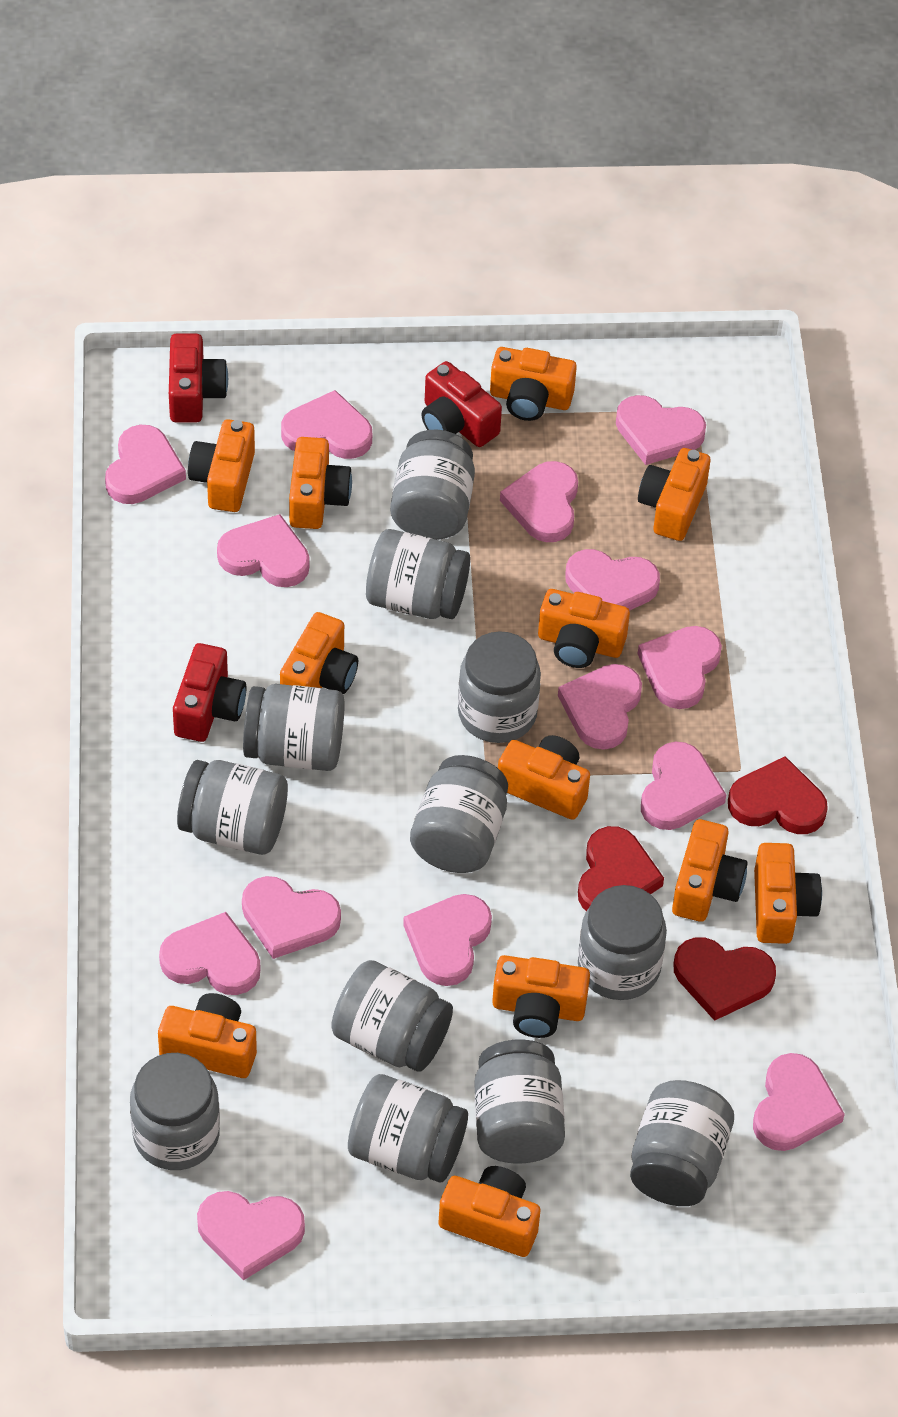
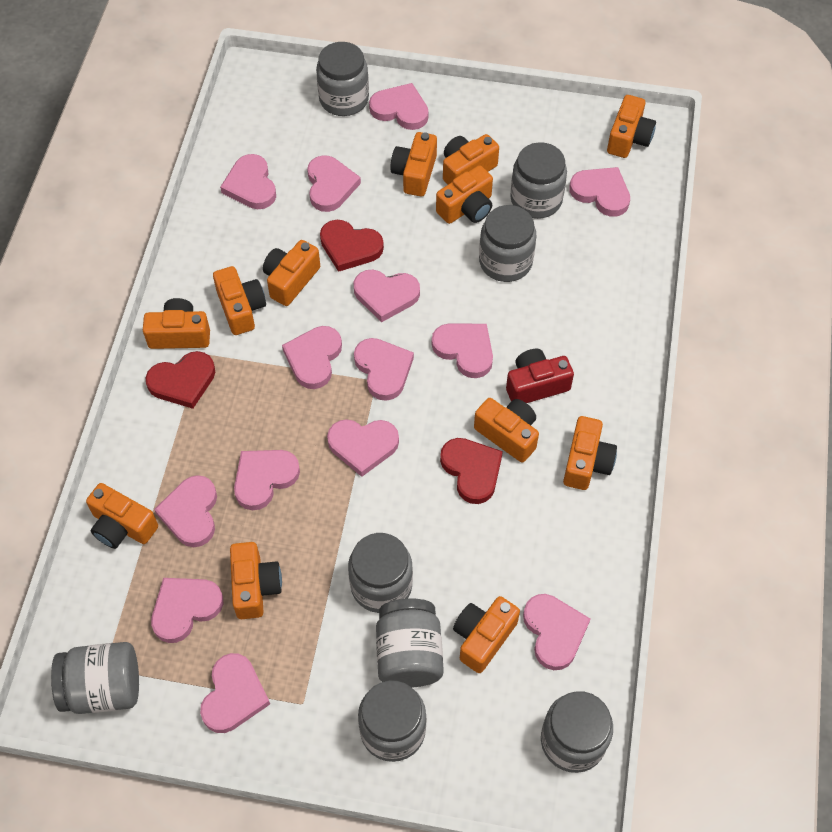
grey jar: [130,1053,220,1170] [177,760,288,855] [243,684,345,771] [331,960,453,1072] [348,1074,468,1182] [366,529,470,619] [390,430,475,540] [410,755,508,873] [458,631,541,743] [474,1040,565,1164] [578,885,667,1000] [630,1080,734,1206] = 12 -> [51,642,139,714] [316,42,369,116] [348,533,413,613] [358,680,426,762] [376,598,444,687] [479,205,536,282] [510,142,567,219] [541,691,613,773] = 8
red camera: [169,334,228,423] [173,643,247,742] [421,361,502,447] = 3 -> [506,349,574,403] = 1

